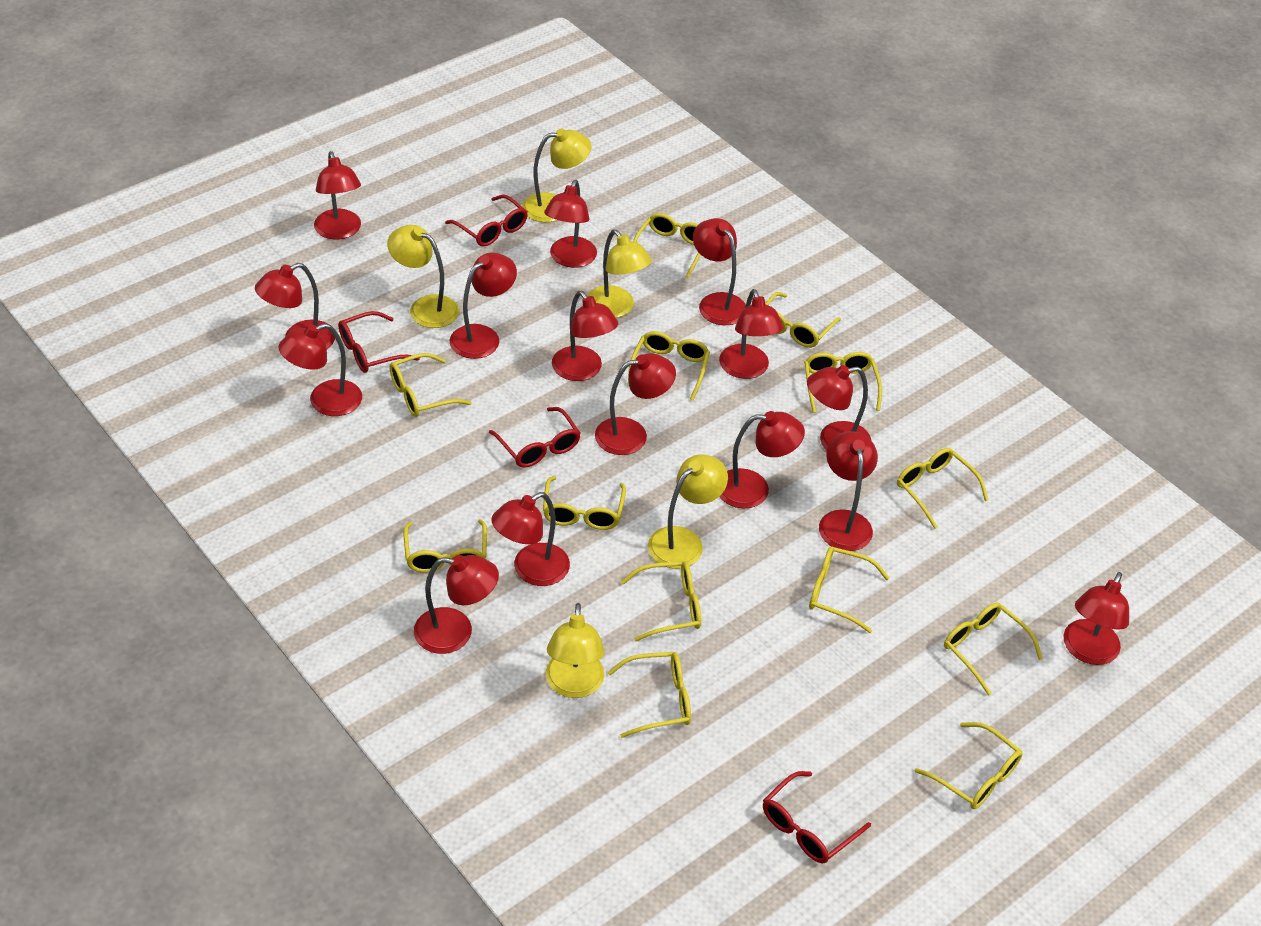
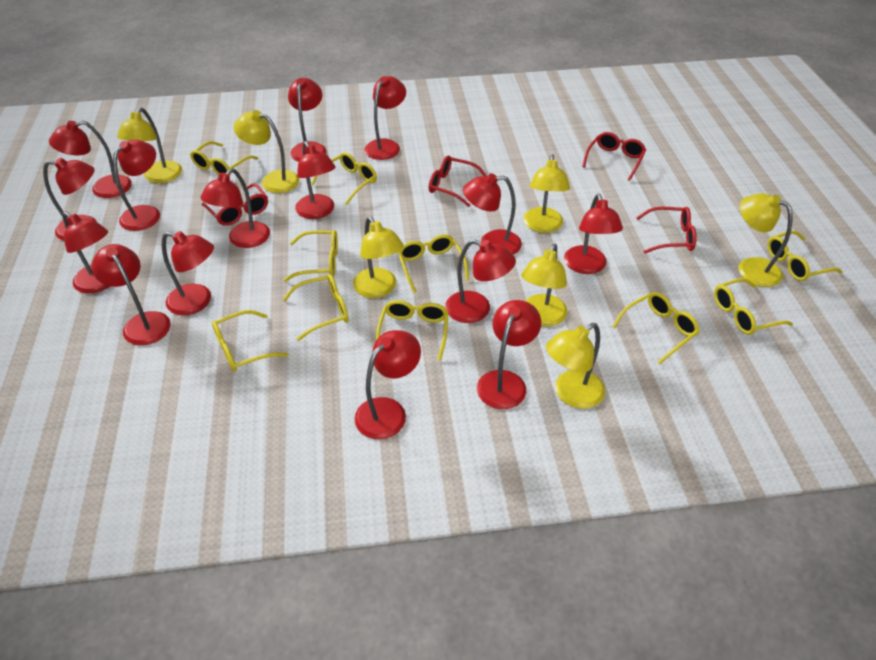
yellow glasses: [389,353,472,417] [404,519,487,573] [543,476,626,530] [608,652,691,738] [621,561,701,642] [628,331,710,401] [633,213,701,278] [765,292,841,348] [804,352,882,413] [809,546,890,633] [897,448,988,529] [915,722,1023,809] [944,603,1043,696] = 13 -> [190,141,258,176] [212,310,288,372] [282,274,349,341] [283,230,338,282] [311,152,377,205] [376,300,449,361] [398,234,469,293] [612,292,700,365] [714,278,793,335] [767,231,843,281] = 10
yellow lamp: [387,225,459,328] [522,129,592,223] [546,603,605,698] [587,230,652,318] [648,454,728,569] = 5 -> [117,108,182,183] [234,110,299,193] [353,216,404,298] [521,244,567,327] [523,154,570,233] [546,323,605,409] [738,193,792,287] = 7

